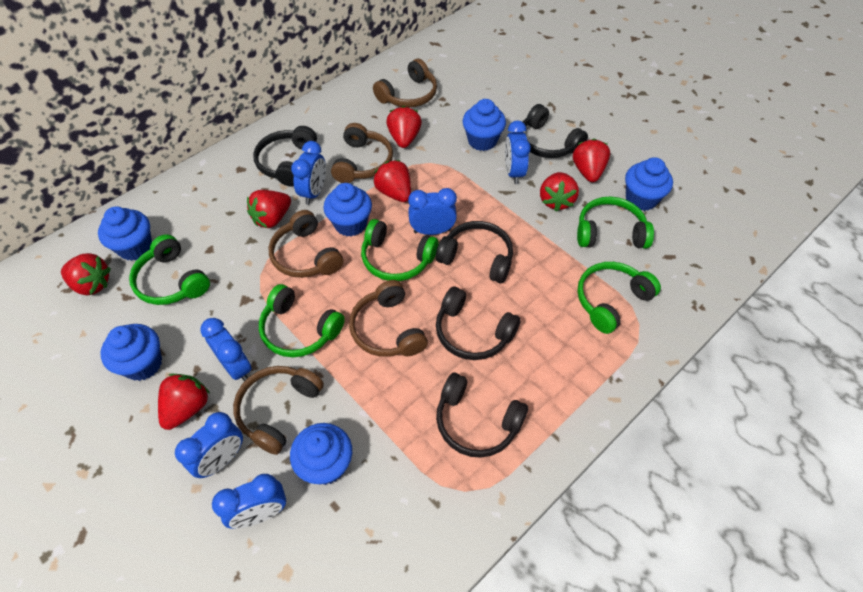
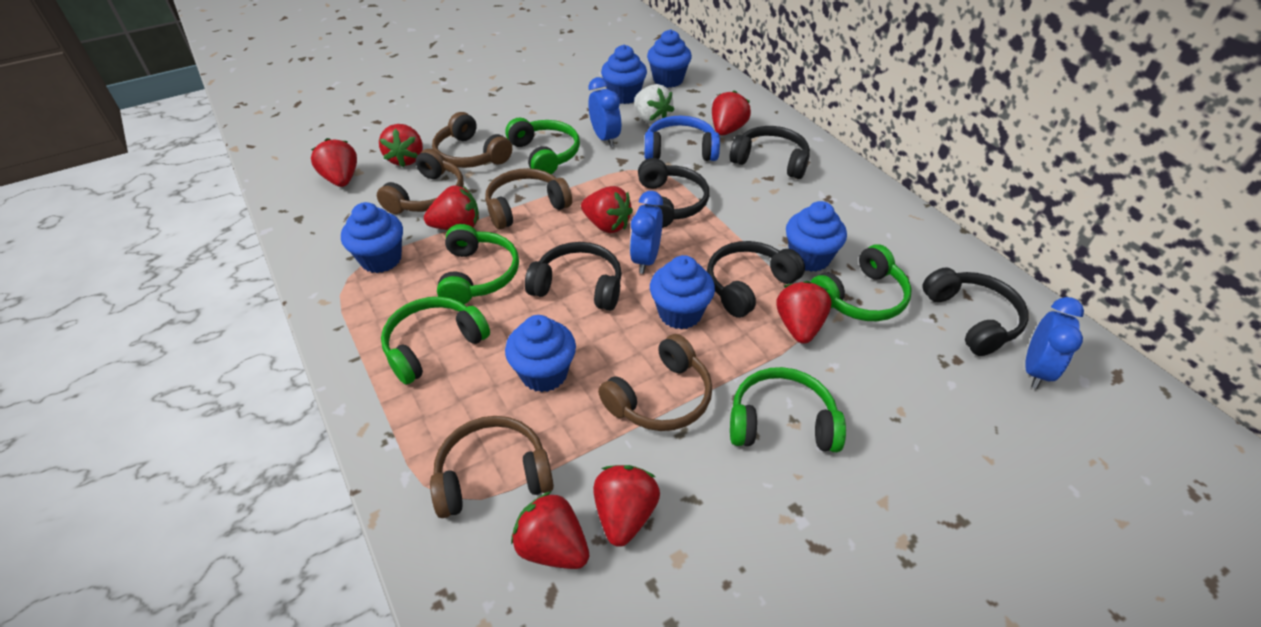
blue clock: [175,412,243,478] [200,318,252,382] [212,474,286,529] [291,141,326,205] [408,188,457,235] [505,121,531,184] = 6 -> [588,77,622,147] [630,191,663,274] [1025,297,1084,389] = 3
blue headphones: none = 0 -> [645,116,720,161] = 1
red strawberry: [61,253,111,295] [158,374,210,430] [247,190,291,228] [374,160,411,202] [386,106,422,148] [540,172,579,212] [573,139,610,182] = 7 -> [311,138,357,187] [379,124,423,167] [424,186,479,230] [511,491,589,569] [581,186,633,233] [593,465,660,547] [712,90,751,135] [777,281,831,344] = 8
white strawberry: none = 0 -> [634,84,674,124] = 1

